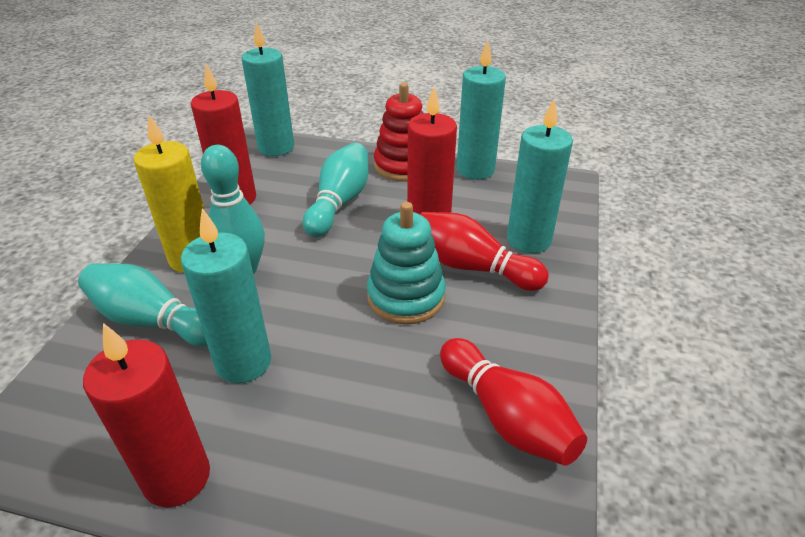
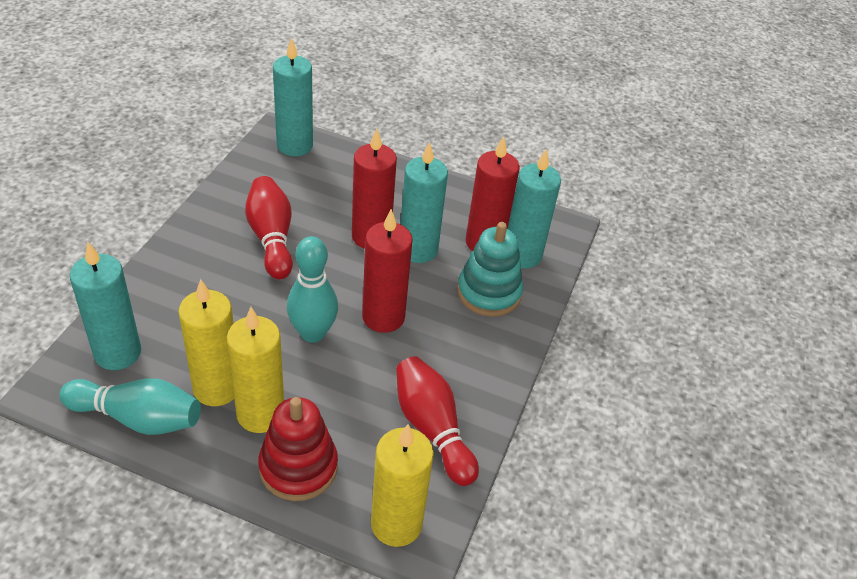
turquoise bowling pin: [78,263,208,347] [201,145,265,274] [303,143,368,237] = 3 -> [59,378,201,435] [287,236,338,343] = 2
yellow candle: [134,115,205,273] = 1 -> [179,279,234,406] [227,307,284,433] [371,424,434,547] = 3

